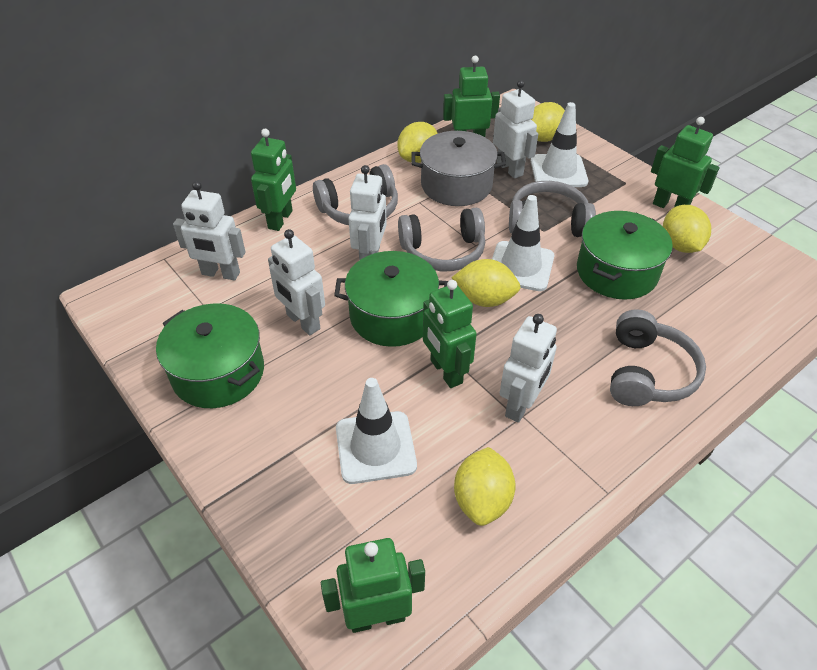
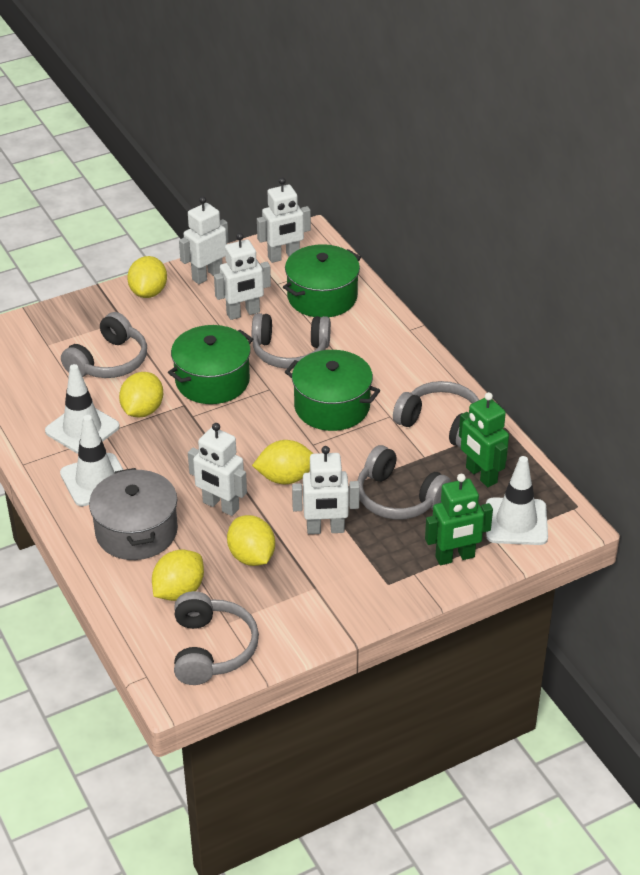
green robot: [251,129,296,231] [321,538,425,633] [423,280,477,388] [443,56,500,137] [651,117,720,208] = 5 -> [425,474,493,565] [459,392,509,487] = 2
grey headphones: [313,164,398,225] [398,208,485,271] [509,181,596,237] [610,309,706,406] = 4 -> [61,312,147,378] [174,591,259,685] [252,313,331,369] [357,445,451,520] [393,381,479,448] = 5

